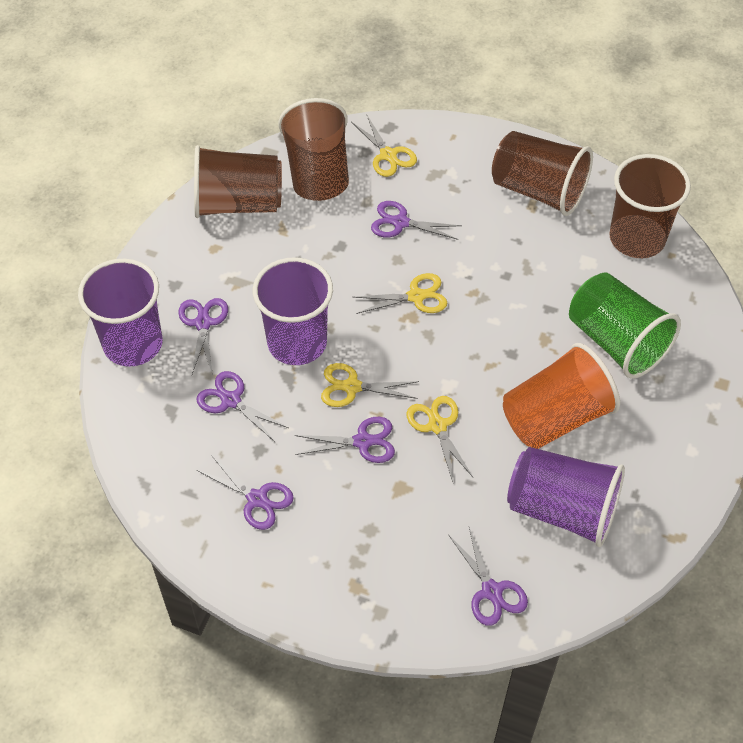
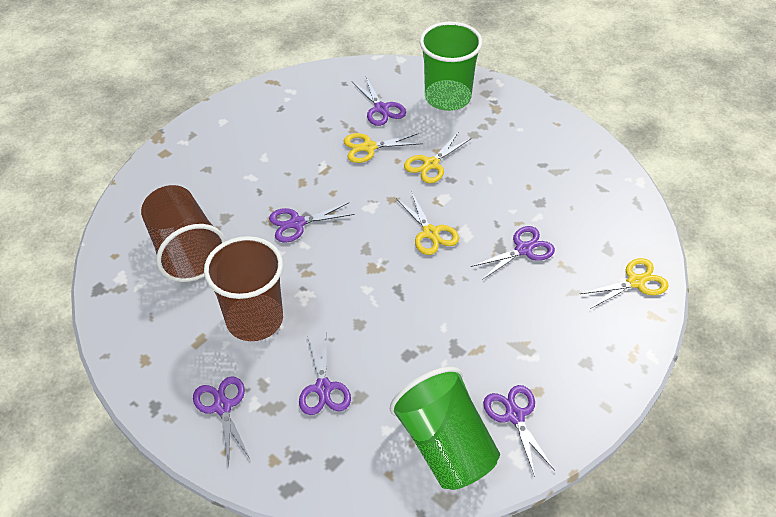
brown cup: [194,145,282,218] [278,98,349,201] [492,131,593,216] [610,154,691,258] = 4 -> [141,185,226,282] [204,236,283,341] = 2
green cup: [569,272,681,379] = 1 -> [390,367,500,490] [420,22,482,111] = 2
orange cup: [503,343,620,449] = 1 -> none = 0
purple cup: [78,259,163,367] [253,257,333,365] [507,447,625,547] = 3 -> none = 0

